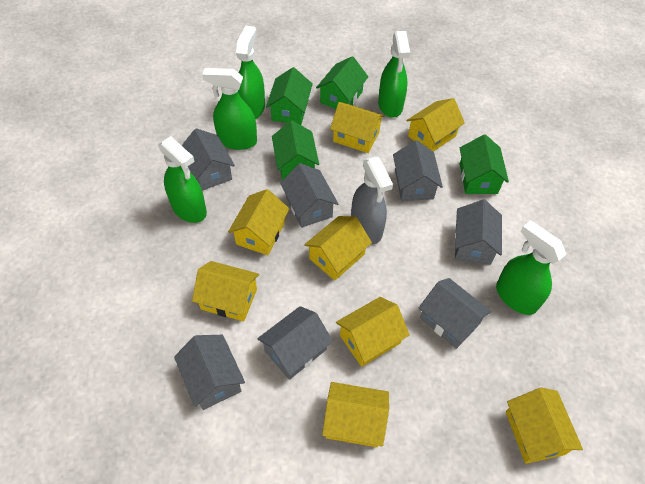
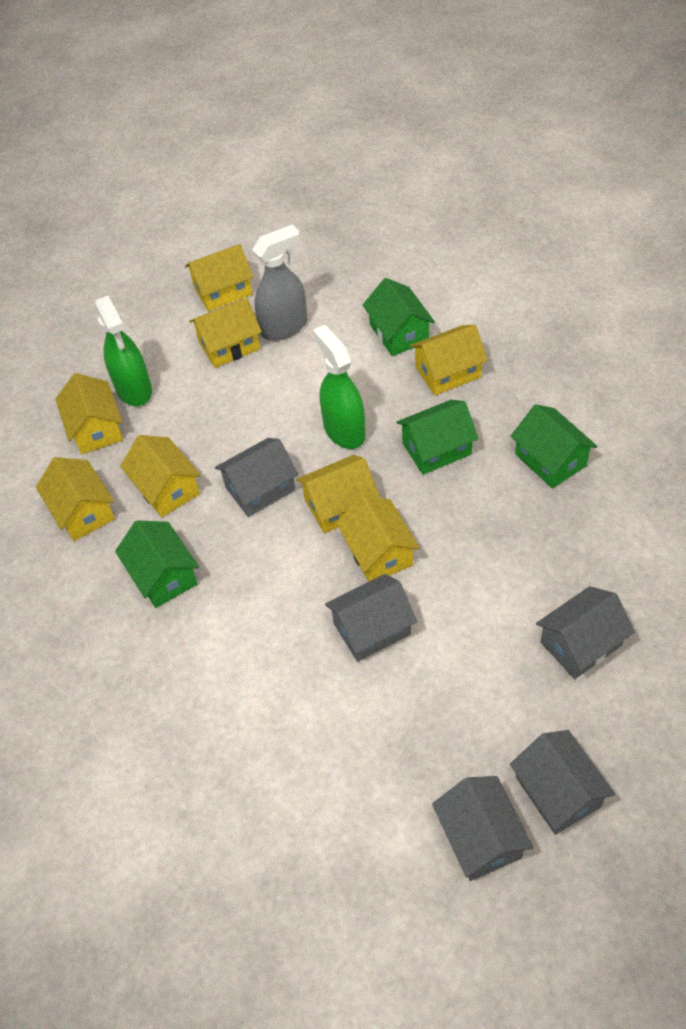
green spray bottle: [158,136,207,223] [202,68,257,150] [236,26,265,119] [378,31,410,118] [496,221,566,315] = 5 -> [95,296,152,406] [313,325,365,449] = 2
grey house: [174,335,245,410] [181,128,235,191] [257,306,333,380] [280,163,338,228] [393,140,443,201] [419,278,491,349] [455,199,502,265] = 7 -> [215,438,298,517] [325,574,417,662] [432,776,534,881] [510,730,615,835] [536,586,635,679] = 5

